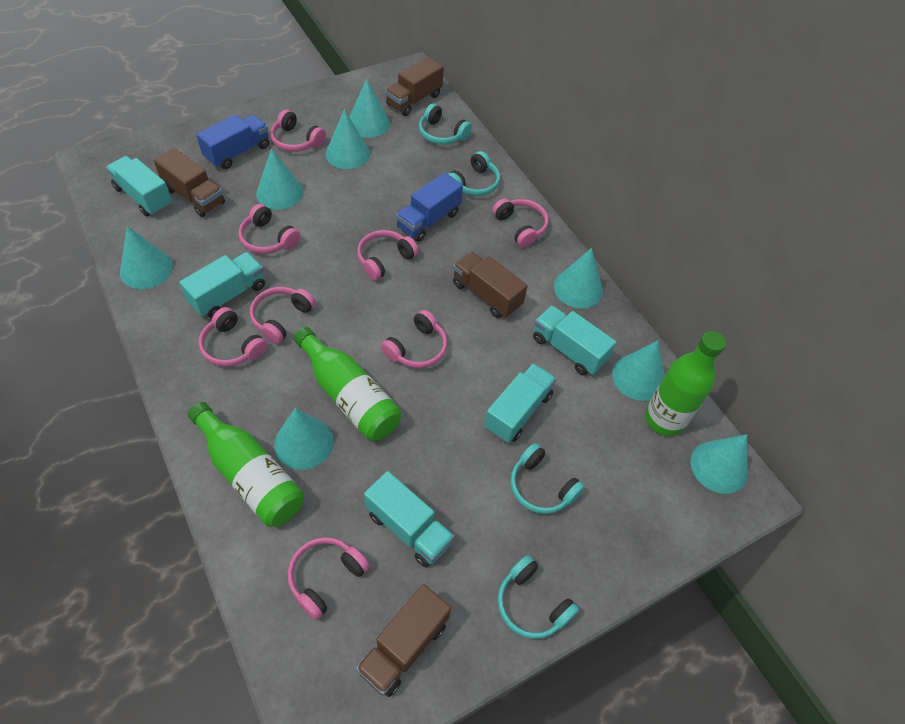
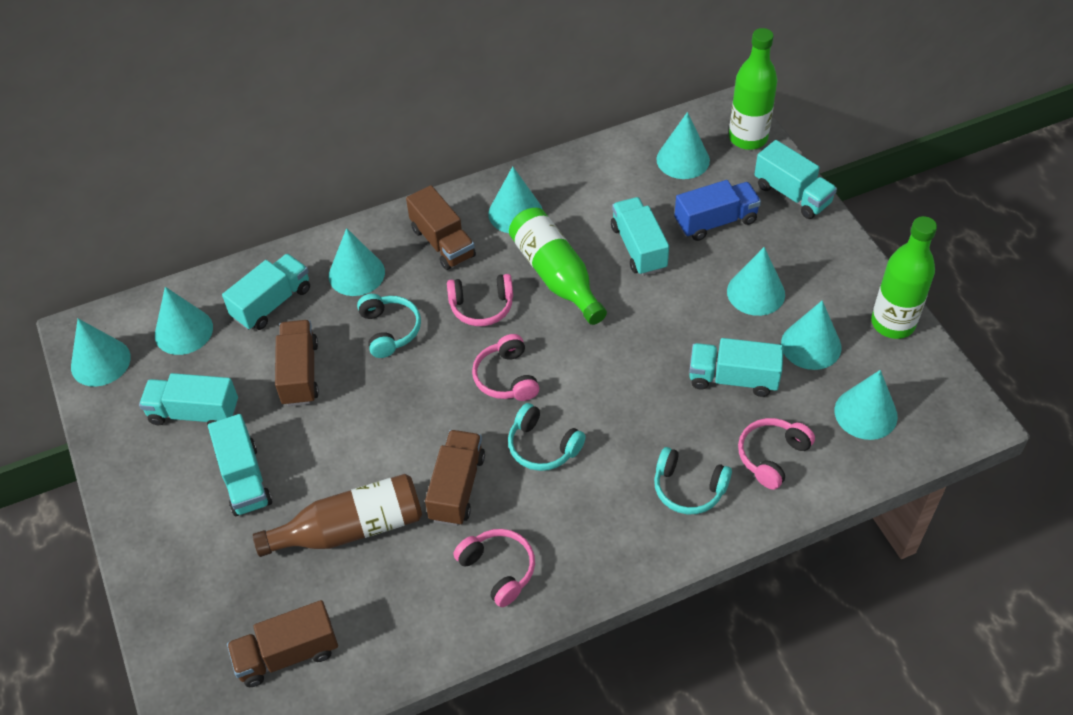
blue truck: [196,115,269,169] [396,172,463,242] = 2 -> [674,180,761,241] = 1
brown bottle: none = 0 -> [253,474,422,557] = 1
pink headphones: [199,307,267,366] [239,204,300,254] [250,287,315,344] [270,110,326,152] [288,537,370,620] [357,230,419,281] [381,310,447,368] [492,198,549,248] = 8 -> [447,274,513,326] [453,529,535,607] [472,334,539,401] [738,418,815,490] = 4
turquoise headphones: [419,103,472,145] [448,151,500,196] [497,555,579,639] [510,443,585,514] = 4 -> [357,294,421,358] [508,403,586,471] [654,447,732,514] = 3
turquoise truck: [106,156,172,216] [179,252,265,318] [364,471,454,567] [484,363,556,443] [533,305,616,375] = 5 -> [139,373,238,426] [208,414,272,516] [222,254,310,330] [611,197,669,276] [689,338,784,397] [754,140,837,219] = 6

